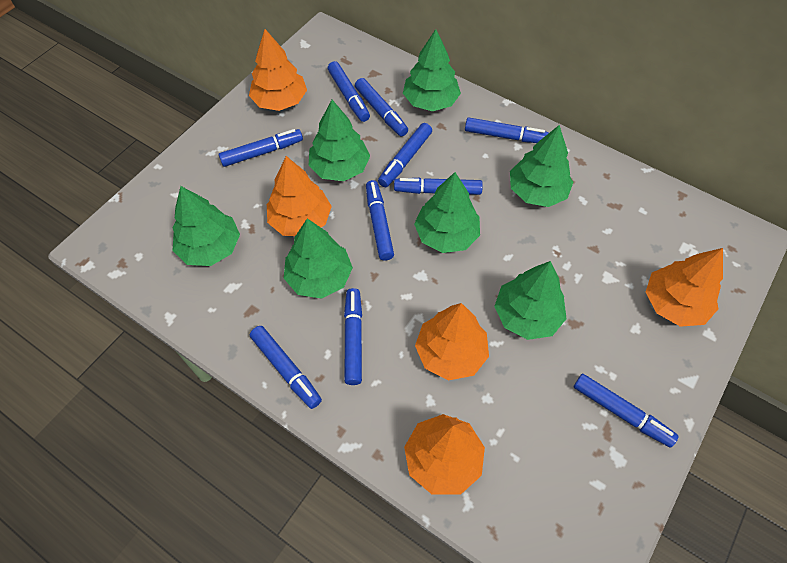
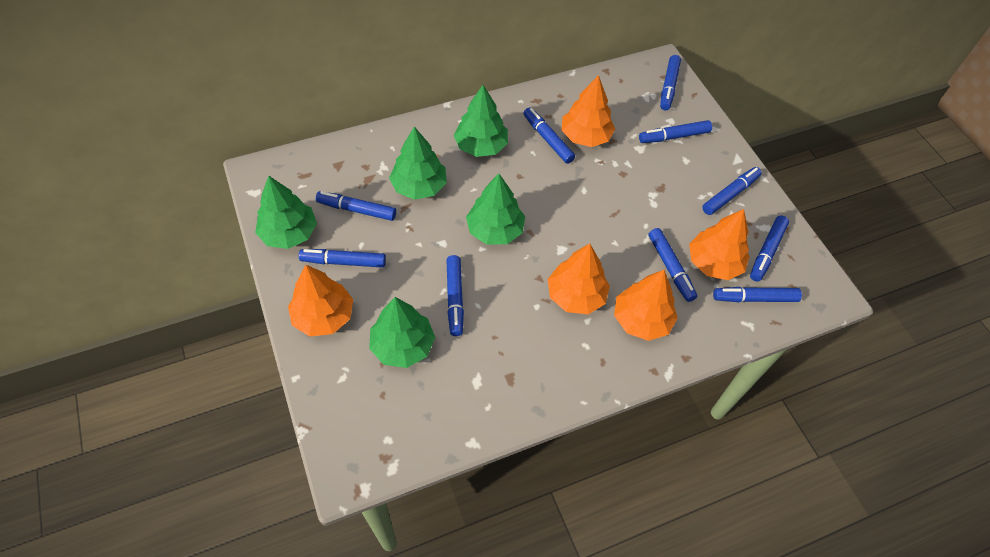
green tree: [172,186,240,266] [284,218,353,299] [309,100,370,181] [403,29,461,111] [414,172,480,253] [494,261,567,340] [510,125,573,207] = 7 -> [255,176,317,249] [369,297,435,368] [389,127,447,200] [454,85,508,157] [466,173,525,245] = 5

